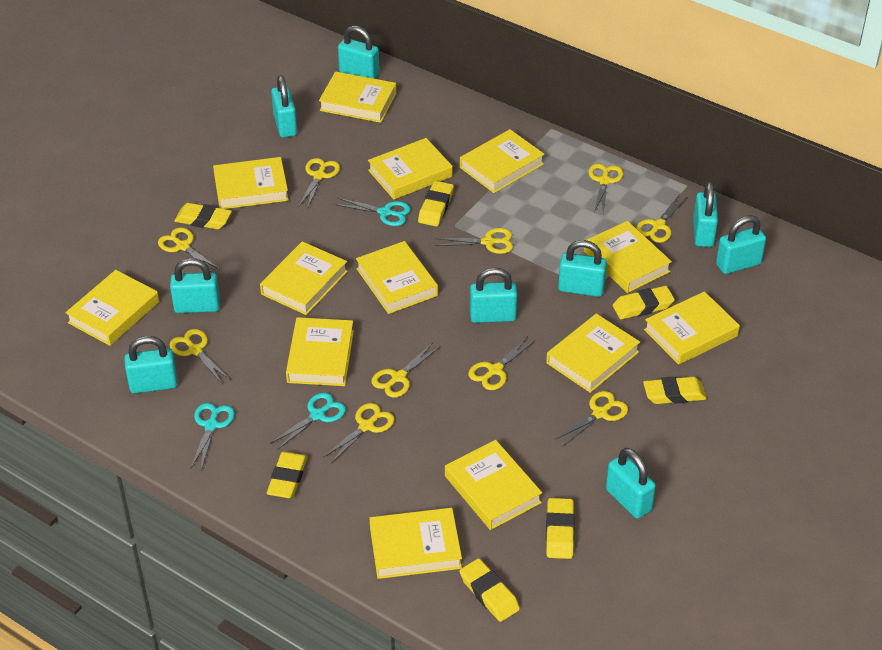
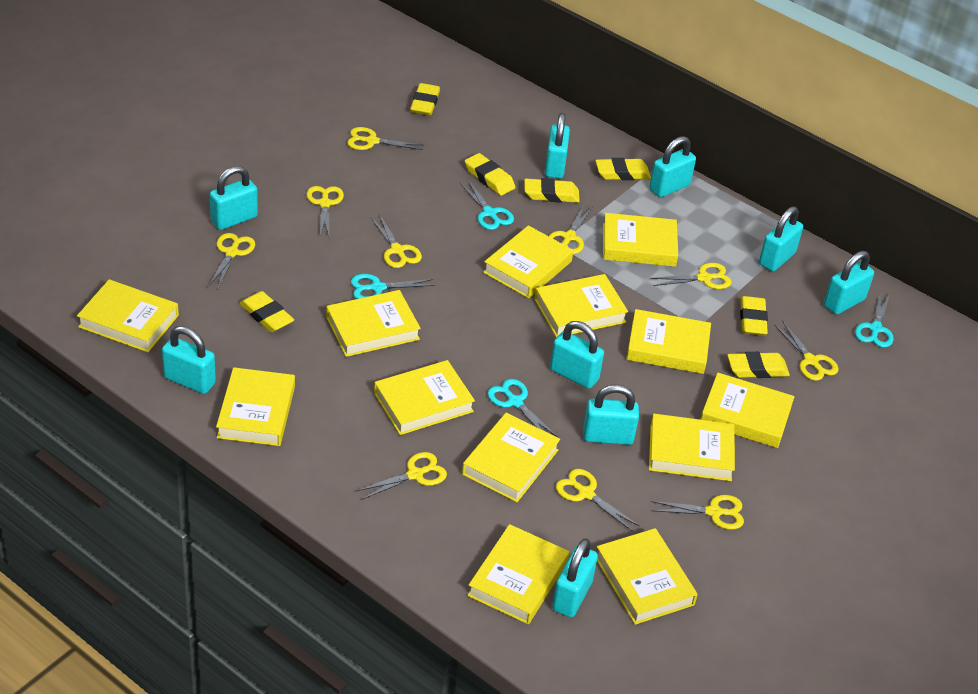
turquoise scissors: [190,403,235,470] [270,392,346,450] [334,198,411,226] = 3 -> [350,274,435,299] [459,180,514,230] [487,379,558,437] [855,294,894,348] = 4

